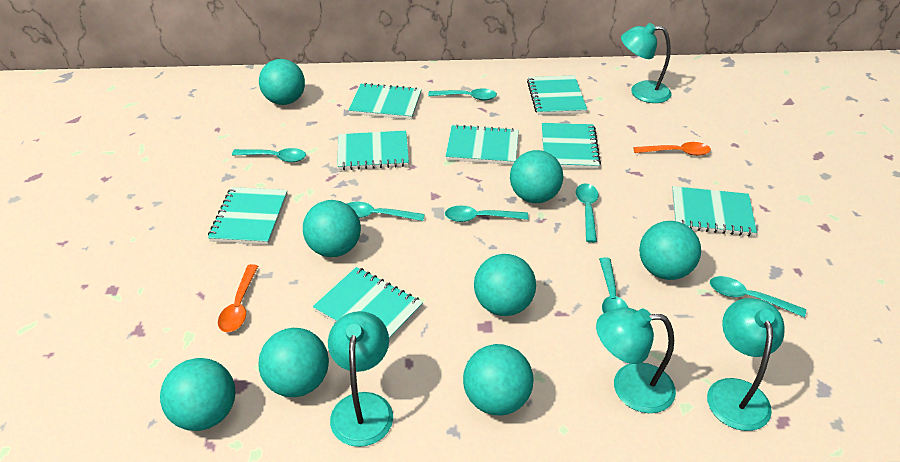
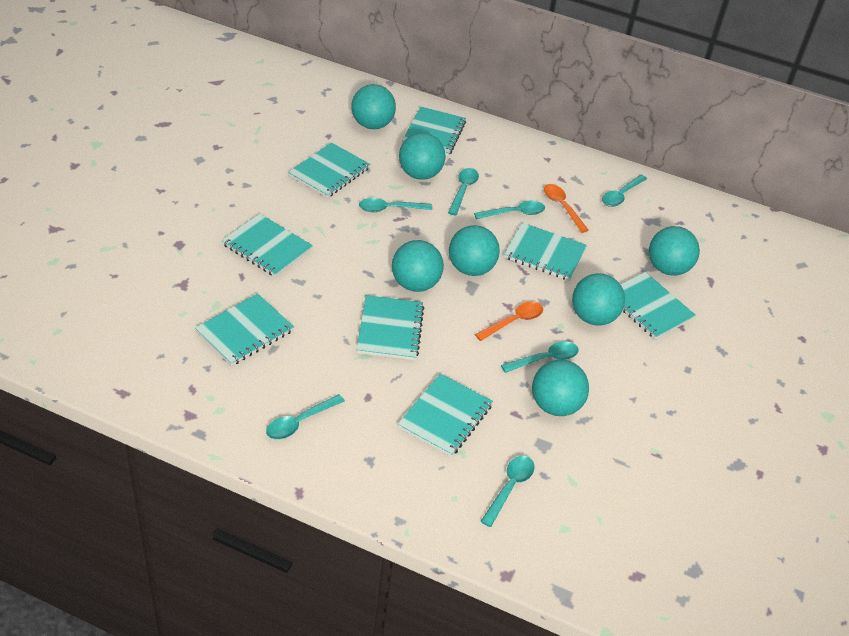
turquoise ball: [160,358,235,431] [258,328,329,397] [259,59,305,105] [303,200,361,257] [463,344,533,416] [474,254,536,316] [510,150,563,203] [639,221,701,280] = 8 -> [351,84,396,129] [392,240,444,292] [399,133,446,180] [449,225,500,276] [532,360,589,416] [572,273,625,326] [649,226,700,276] = 7
turquoise lamp: [328,311,393,447] [596,307,676,413] [621,23,672,103] [707,298,784,431] = 4 -> none = 0

